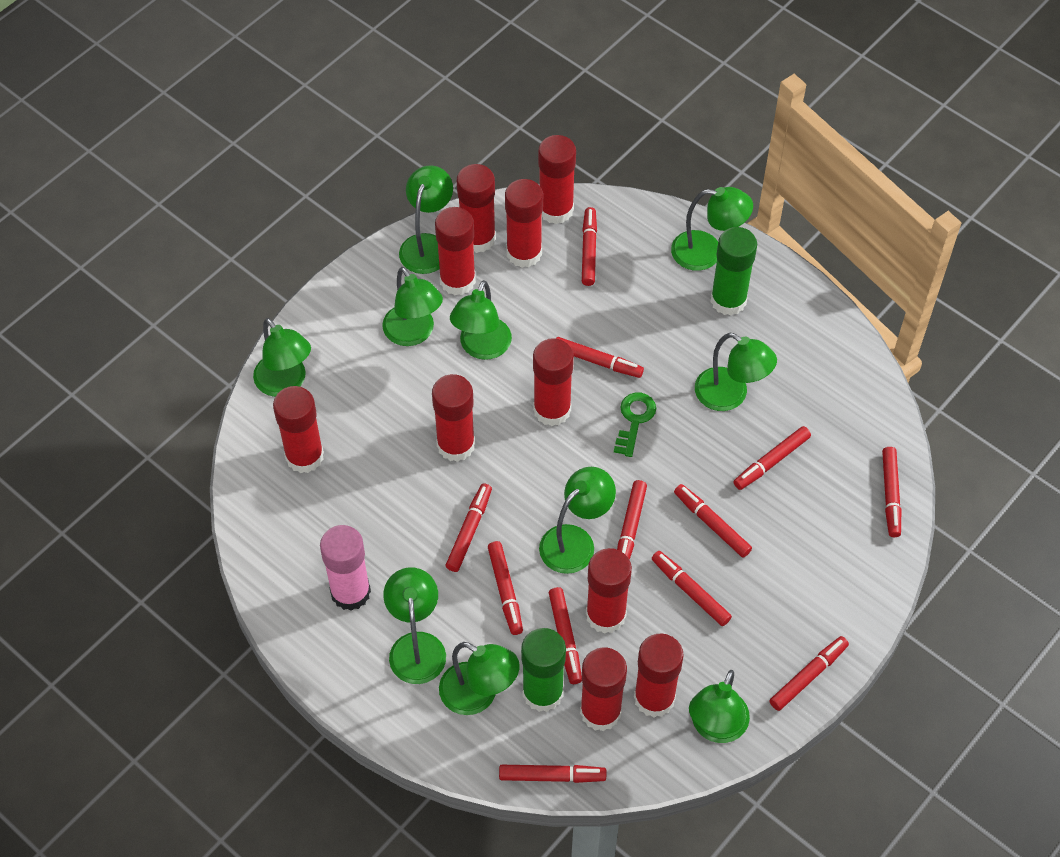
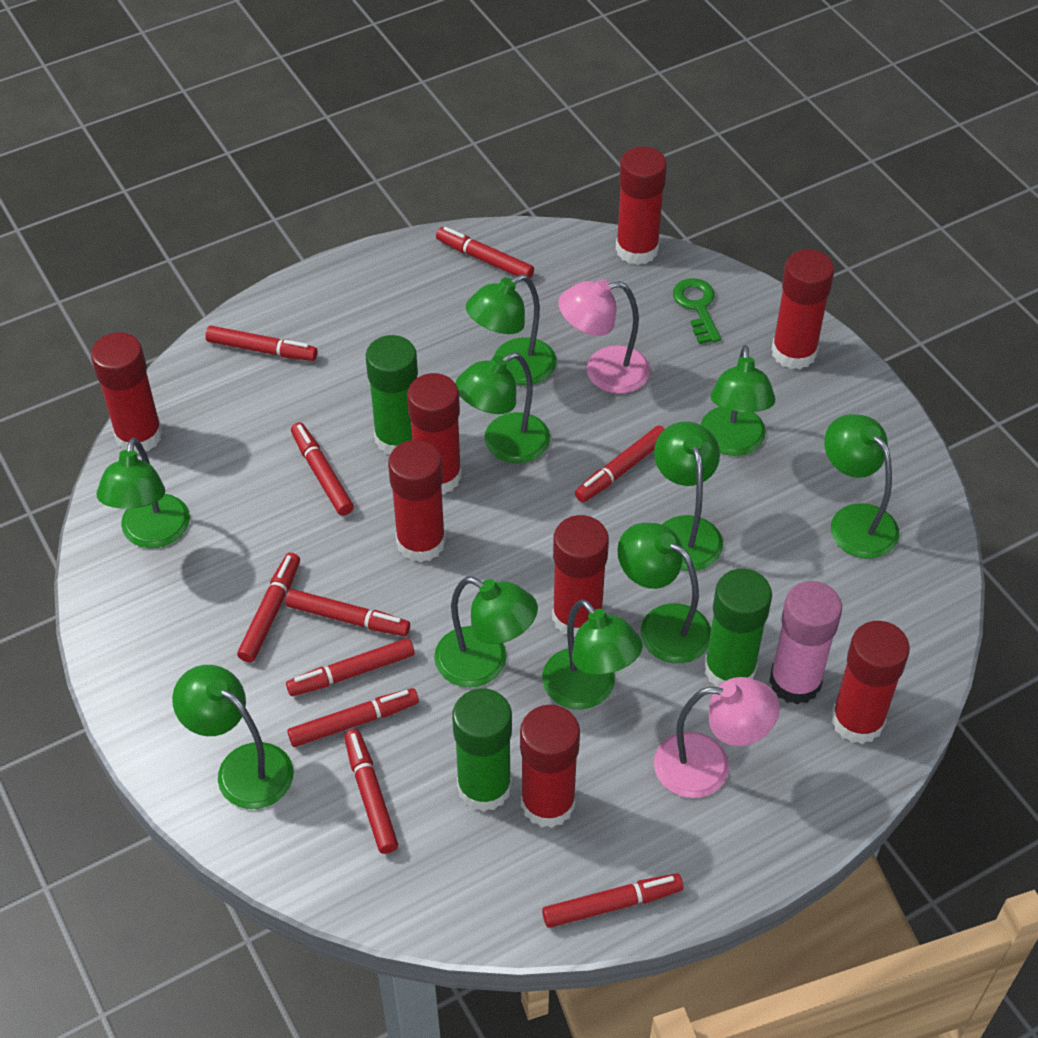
green glue stick: [521,628,566,712] [710,227,757,315] = 2 -> [366,335,418,454] [452,688,512,812] [704,569,772,687] = 3
pink lamp: none = 0 -> [558,279,650,394] [654,677,780,798] = 2
red glue stick: [273,386,324,473] [432,374,475,462] [435,207,476,295] [457,164,496,253] [505,179,543,268] [533,338,574,426] [538,135,576,224] [580,647,627,731] [586,548,632,634] [634,633,684,718] = 10 -> [91,332,163,453] [388,440,446,563] [407,373,462,495] [520,705,580,828] [552,515,609,637] [616,146,667,265] [772,249,834,369] [831,621,910,744] = 8
red marker: [446,483,492,572] [488,541,523,635] [499,765,606,783] [549,587,582,684] [556,337,644,378] [582,207,597,286] [617,480,647,560] [652,551,732,626] [674,484,752,558] [734,426,811,490] [769,636,849,711] [882,447,901,537] = 12 -> [205,326,317,361] [237,553,300,663] [285,589,410,636] [286,638,414,696] [287,688,419,747] [291,423,354,516] [344,729,398,854] [436,227,534,279] [542,873,683,928] [575,426,665,502] = 10

